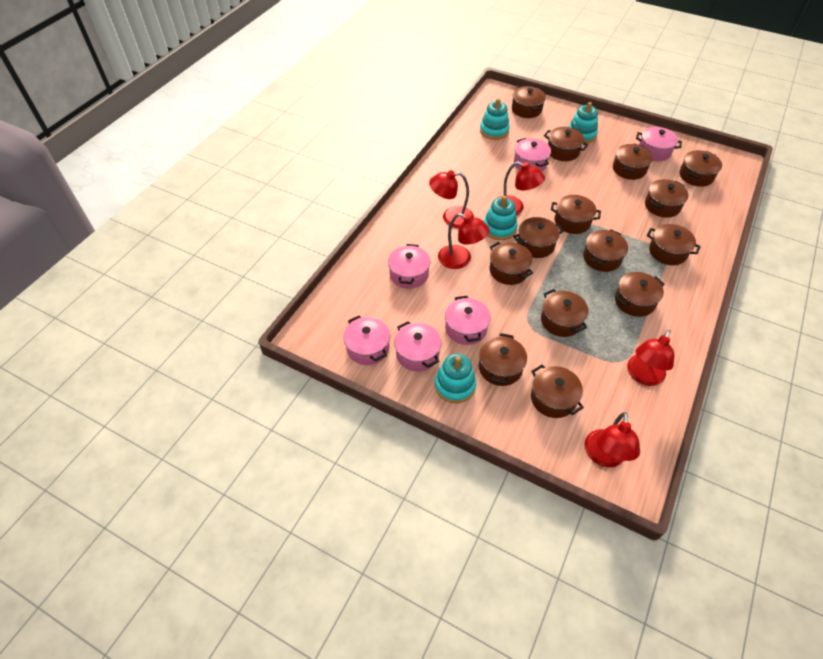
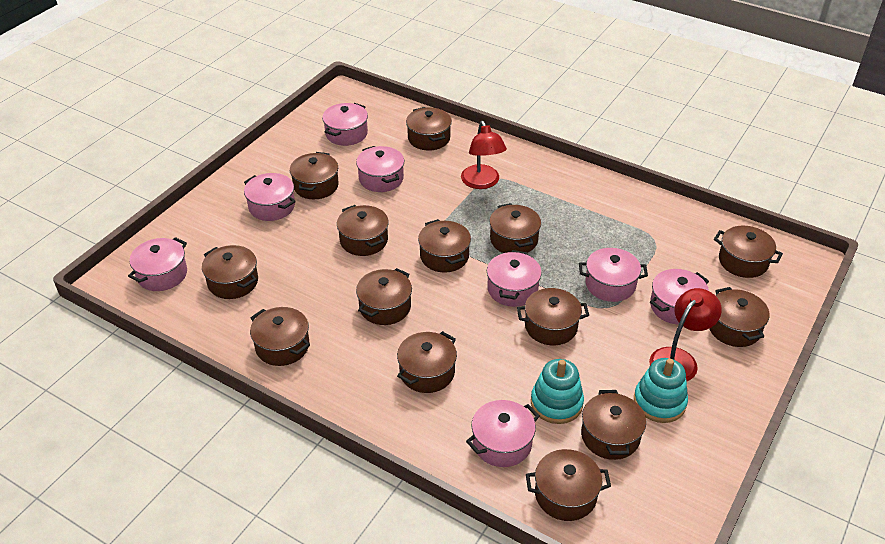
pink pot: [343,315,390,365] [388,244,430,289] [394,321,441,372] [445,296,491,345] [514,138,551,172] [636,127,682,161] = 6 -> [128,237,187,291] [244,173,296,221] [322,103,368,146] [356,146,404,192] [466,400,540,467] [487,250,542,307] [579,248,648,302] [650,269,709,325] = 8
red lamp: [429,170,474,228] [438,213,490,269] [496,162,545,216] [585,412,640,468] [627,330,674,386] = 5 -> [461,121,507,189] [649,288,722,381] = 2
turquoise stacking toy: [435,353,476,403] [480,98,510,140] [484,196,517,240] [568,102,598,143] = 4 -> [531,359,584,424] [634,358,688,423] = 2

